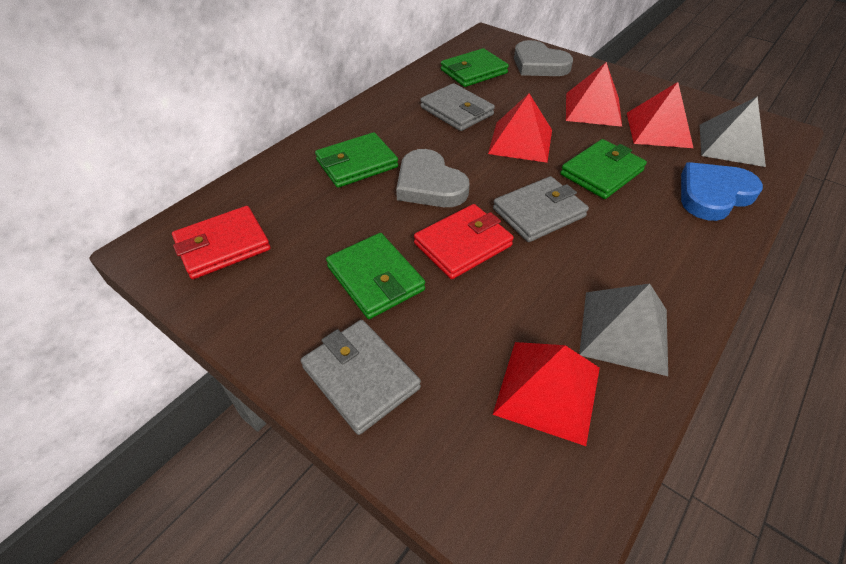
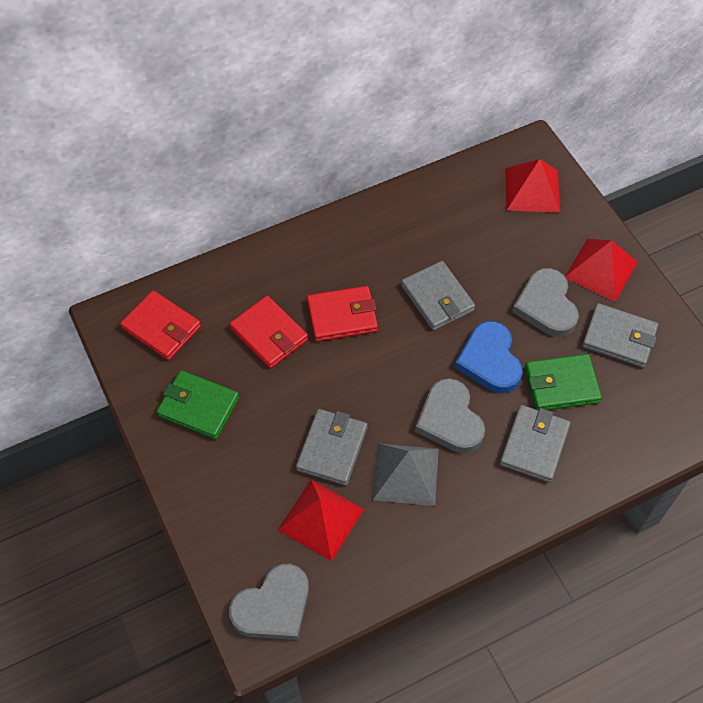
green wallet: [315,132,398,188] [326,233,425,319] [441,48,509,87] [560,139,647,199] = 4 -> [157,370,239,439] [525,354,602,410] = 2
grey heart: [396,149,470,207] [514,40,573,76] = 2 -> [229,564,309,640] [415,378,485,453] [512,268,579,337] = 3
grey pyramid: [579,284,668,376] [700,96,766,167] = 2 -> [373,443,439,506] = 1
grey wallet: [301,320,421,435] [420,83,495,131] [493,176,589,242] = 3 -> [296,409,368,486] [401,261,475,331] [500,405,571,483] [582,303,658,368] = 4
red pyramid: [488,93,552,163] [493,342,600,446] [566,62,622,127] [627,82,693,148] = 4 -> [278,480,364,561] [505,159,560,213] [565,239,638,302] = 3
red wallet: [172,206,271,279] [414,204,514,279] = 2 -> [120,290,201,361] [229,296,308,369] [307,286,378,342] = 3

